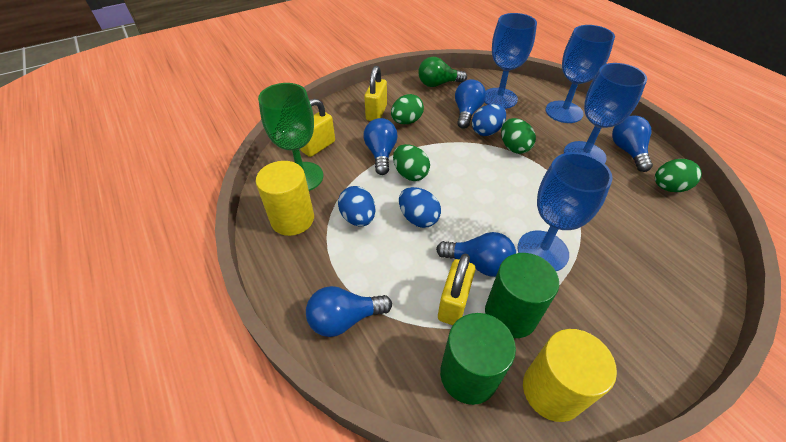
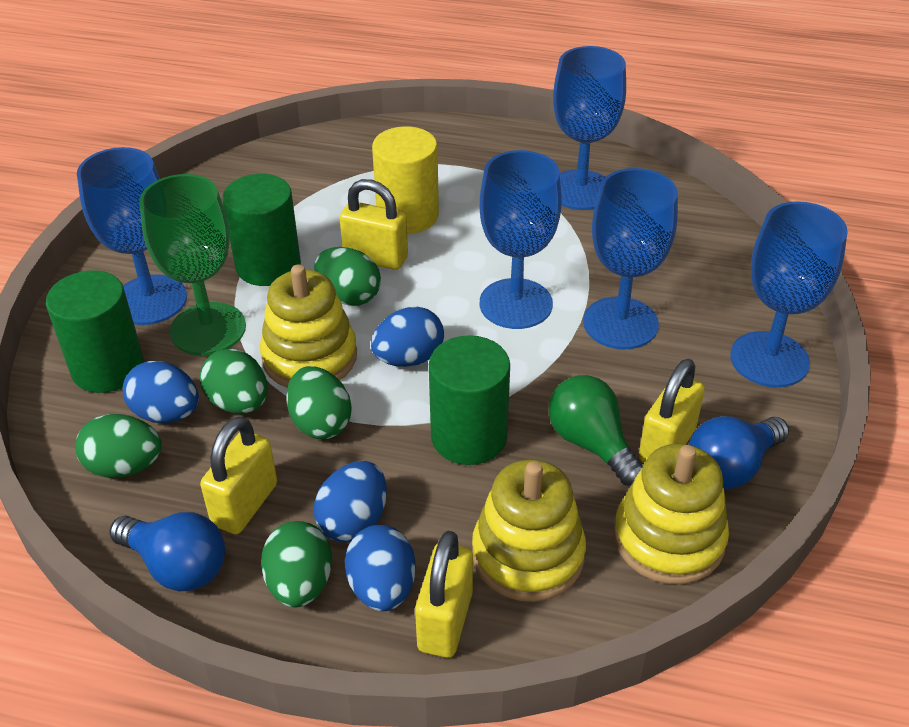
blue egg: [338,186,375,227] [399,187,441,228] [472,104,506,136] = 3 -> [123,361,199,423] [314,461,387,543] [345,525,416,611] [371,307,444,367] = 4
blue goblet: [485,13,537,109] [517,152,613,271] [546,25,615,123] [564,63,647,164] = 4 -> [77,147,187,325] [480,150,562,329] [553,46,626,210] [583,168,678,349] [730,201,848,387] = 5
blue light bulb: [306,286,392,337] [363,118,398,175] [436,232,516,277] [455,79,486,129] [612,116,653,172] = 5 -> [109,512,225,592] [689,416,789,489] = 2
green cylinder: [440,313,516,405] [485,253,559,338] = 2 -> [46,270,144,393] [222,174,301,286] [429,335,510,465] = 3
green egg: [391,94,424,124] [393,144,430,181] [501,118,536,154] [655,159,702,192] = 4 -> [76,414,162,478] [200,349,268,414] [261,521,332,607] [286,366,352,439] [314,247,381,306] = 5
yellow cylinder: [256,161,314,236] [523,329,617,422] = 2 -> [372,126,439,234] = 1
yellow padlock: [300,99,335,157] [364,66,387,121] [438,254,476,325] = 3 -> [200,416,277,534] [340,179,408,270] [415,531,473,658] [638,359,705,463] = 4
yellow stacking toy: none = 0 -> [260,264,357,388] [472,459,586,602] [613,444,729,584] = 3

